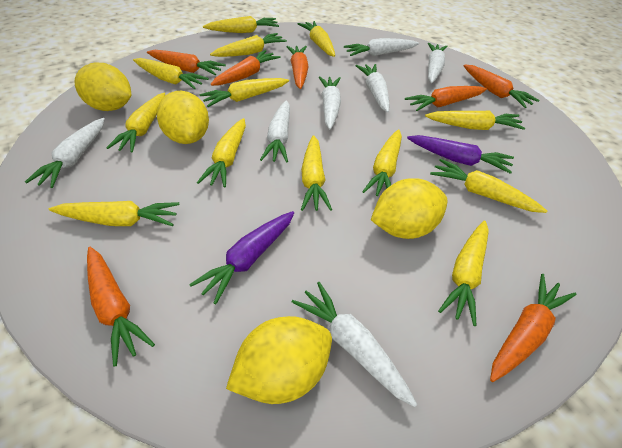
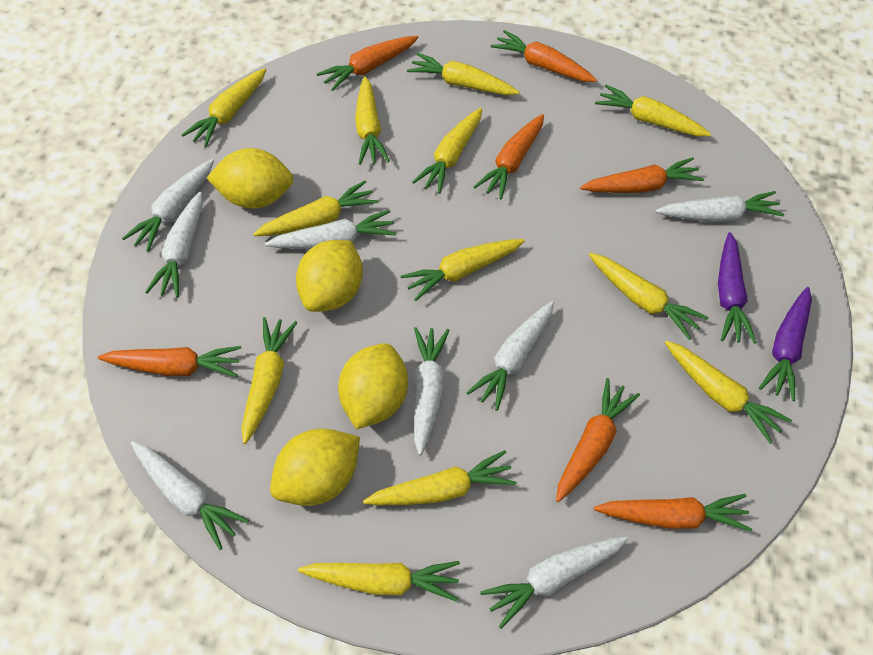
white carrot: [25,118,105,188] [260,100,290,163] [292,282,417,407] [319,76,341,129] [344,38,419,56] [356,64,390,113] [428,43,448,83] = 7 -> [122,159,214,252] [131,441,249,550] [145,192,203,297] [265,210,396,249] [414,327,450,455] [466,301,554,411] [480,536,628,629] [655,191,784,222] = 8
yellow carrot: [49,201,179,226] [106,93,165,153] [133,58,209,89] [197,118,246,188] [199,78,289,107] [203,16,279,33] [210,33,287,57] [298,21,335,57] [301,135,332,211] [362,129,402,196] [425,111,525,130] [430,159,547,213] [438,221,489,326] = 13 -> [182,68,266,147] [241,317,298,444] [253,180,378,236] [298,561,460,602] [355,76,390,165] [363,450,517,505] [400,239,525,301] [407,52,519,95] [412,108,482,194] [589,253,709,340] [595,85,711,136] [665,341,792,444] = 12

